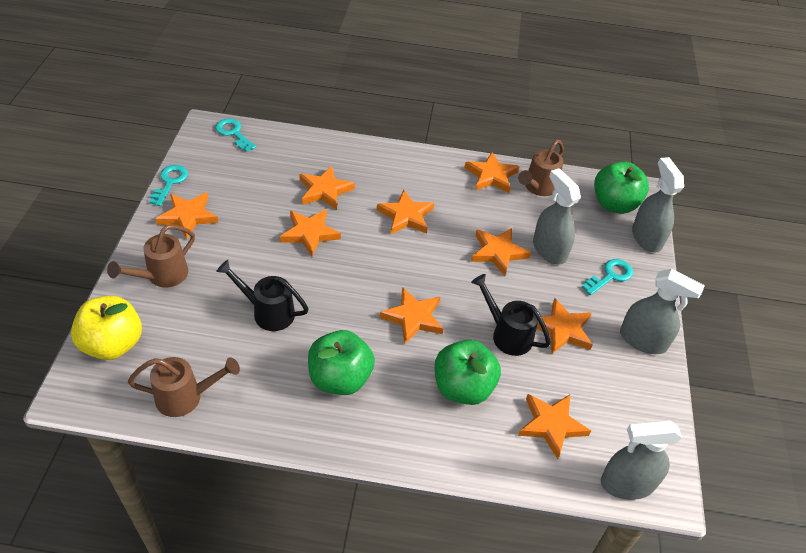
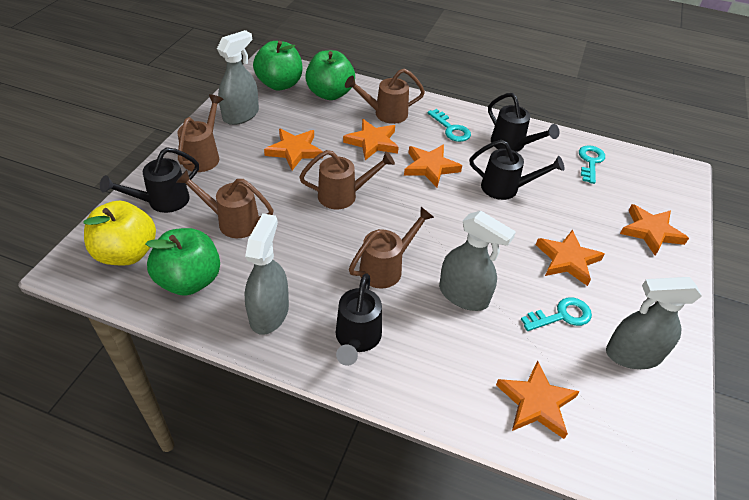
black watering can: [216,260,309,331] [471,274,551,356] = 2 -> [100,147,199,213] [336,273,382,366] [469,140,565,200] [488,93,559,152] = 4
brown watering can: [107,225,195,287] [128,357,240,417] [518,140,564,196] = 3 -> [176,170,274,238] [177,94,224,172] [299,150,395,209] [345,68,425,124] [349,207,434,289] = 5
orange star: [156,193,218,240] [280,209,341,257] [299,165,355,210] [377,189,434,234] [380,287,443,344] [464,152,520,193] [471,228,531,276] [518,394,591,459] [537,298,593,354] = 9 -> [264,129,323,170] [343,119,399,160] [404,145,462,187] [496,360,580,439] [536,230,605,286] [620,204,689,256] = 6

